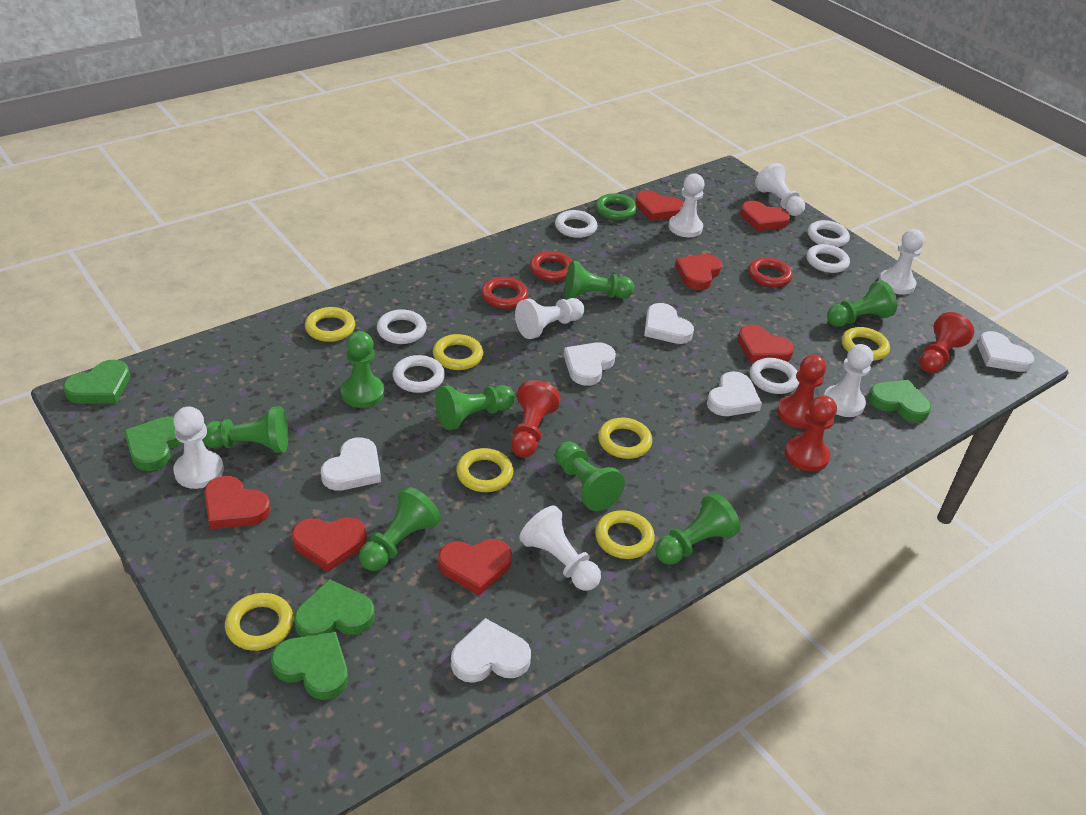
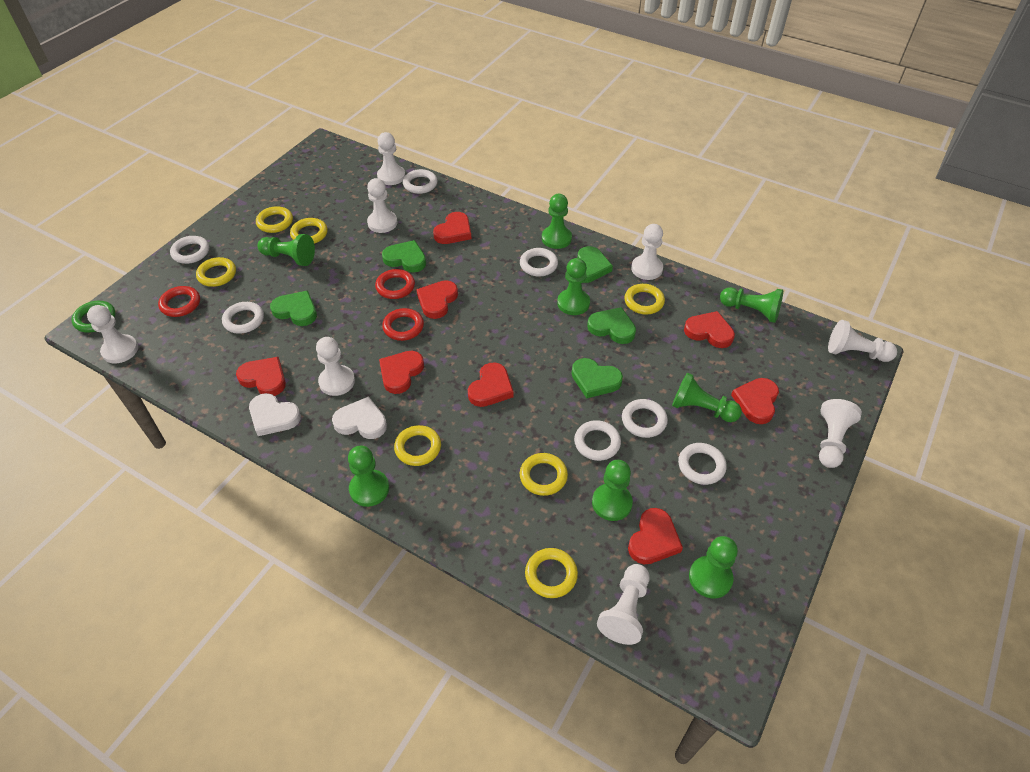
red heart: [204,476,271,529] [291,517,367,572] [438,539,512,596] [635,190,683,221] [675,254,722,290] [738,325,794,363] [740,201,790,231] = 7 -> [236,357,286,396] [379,351,424,394] [416,280,458,319] [433,212,471,244] [468,362,514,407] [628,508,683,564] [684,311,735,348] [731,378,779,424] = 8
red pawn: [511,380,561,458] [777,355,826,429] [785,395,837,472] [919,312,974,373] = 4 -> none = 0
white heart: [321,437,381,491] [451,618,531,683] [564,342,616,386] [644,303,694,344] [707,372,762,416] [978,331,1034,372] = 6 -> [249,393,301,436] [332,396,387,439] = 2
white pawn: [173,407,224,489] [515,298,584,339] [519,506,601,591] [669,173,705,237] [755,163,805,216] [824,344,873,417] [879,229,925,295] = 7 -> [87,305,138,364] [316,337,355,396] [367,178,397,233] [377,132,405,185] [597,564,650,645] [631,224,663,280] [819,399,862,468] [828,320,897,362] = 8
white ring: [377,309,427,344] [392,355,445,393] [555,210,597,238] [750,358,799,394] [806,244,850,273] [808,220,850,247] = 6 -> [170,236,209,264] [222,302,264,334] [403,169,437,194] [520,248,558,277] [574,420,621,461] [622,399,668,438] [678,443,727,485] = 7

